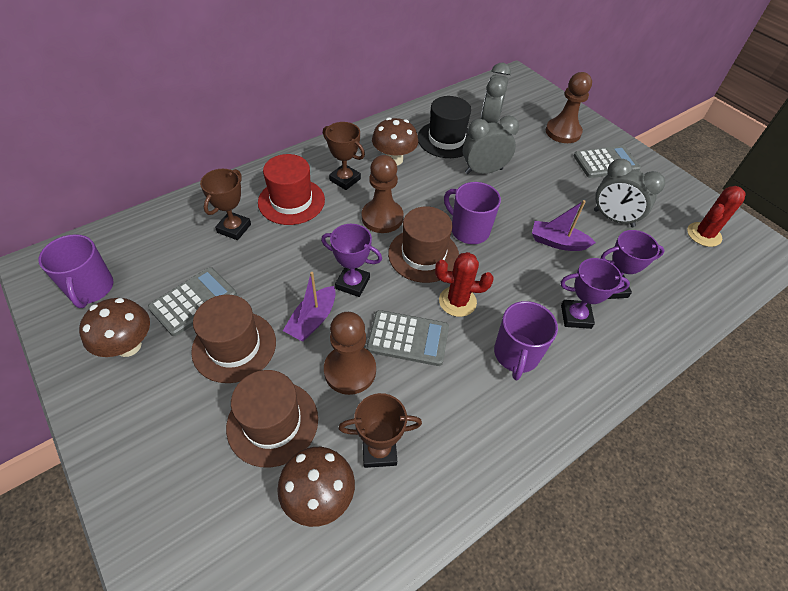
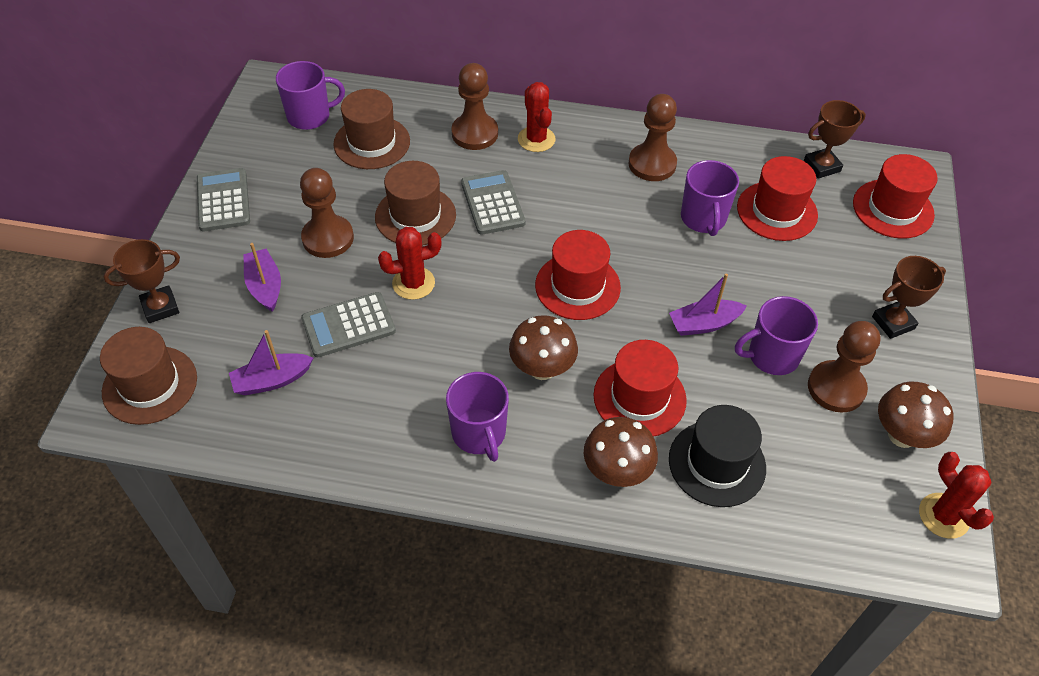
brown pawn: [324,312,376,395] [362,155,404,233] [546,72,592,143] = 3 -> [300,168,354,258] [451,63,498,150] [628,94,677,181] [808,321,881,413] = 4
grey clock: [463,116,519,174] [481,63,511,123] [594,159,665,227] = 3 -> none = 0
purple boat: [283,272,336,341] [532,200,596,251] = 2 -> [229,330,313,395] [243,243,281,312] [669,273,747,336] = 3
purple mug: [38,234,113,308] [444,182,501,244] [494,301,558,380] = 3 -> [276,61,345,130] [446,372,509,462] [681,160,739,236] [735,296,818,375] = 4
purple trophy: [321,224,382,297] [561,258,630,329] [601,230,665,299] = 3 -> none = 0
red cactus: [435,252,493,317] [687,186,746,247] = 2 -> [378,227,441,300] [518,82,555,152] [919,452,994,538] = 3
red hat: [258,154,325,225] = 1 -> [535,230,621,320] [594,340,687,437] [737,156,818,241] [853,154,938,239] = 4

